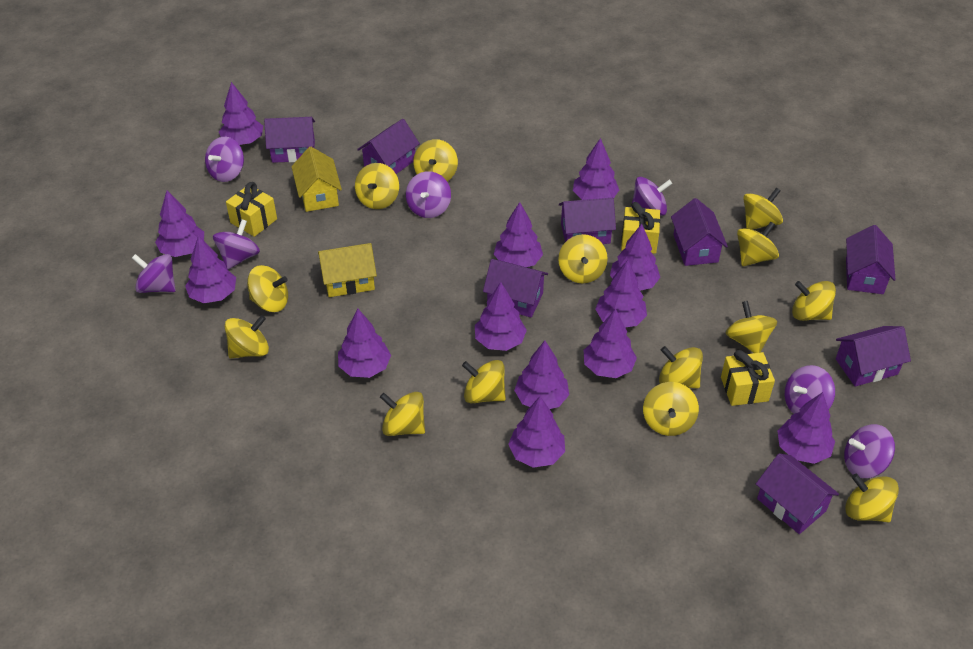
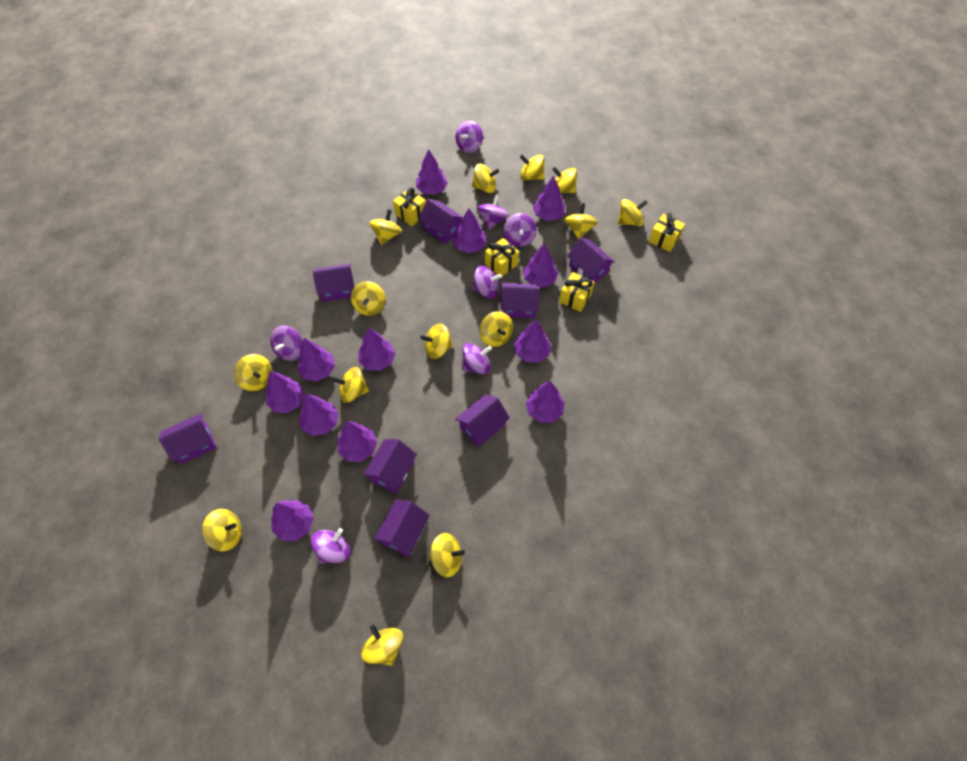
purple tree: [155,191,204,257] [185,235,236,303] [219,82,263,145] [338,309,391,378] [475,282,527,351] [494,202,543,267] [508,396,565,468] [514,341,569,409] [573,138,619,200] [584,308,637,378] [595,260,647,327] [610,224,660,291] [777,392,835,464] = 13 -> [266,371,305,413] [271,500,314,541] [297,338,335,382] [299,394,338,436] [337,421,377,462] [359,328,396,371] [416,149,448,195] [453,208,486,253] [514,320,551,362] [524,243,558,288] [526,381,565,423] [533,176,565,221] = 12
yellow gift: [226,182,277,237] [621,202,660,254] [721,350,775,406] = 3 -> [393,187,426,226] [485,238,519,276] [559,272,595,312] [649,213,685,252] = 4
yellow house: [291,147,342,212] [318,243,377,297] = 2 -> none = 0

